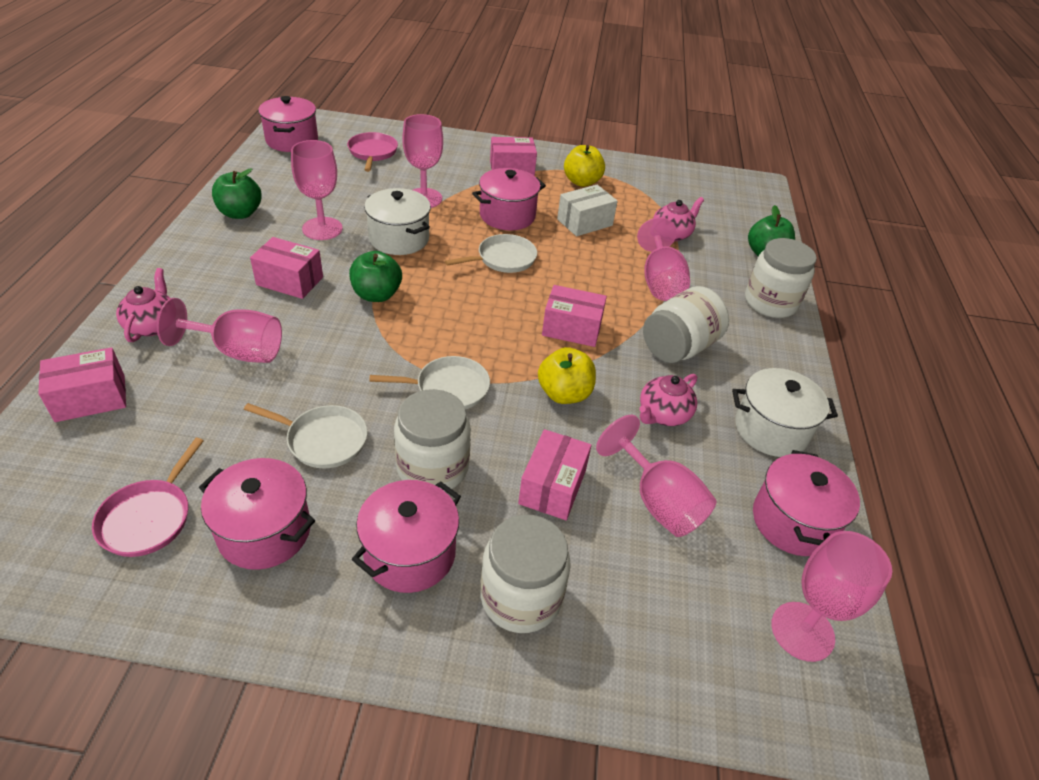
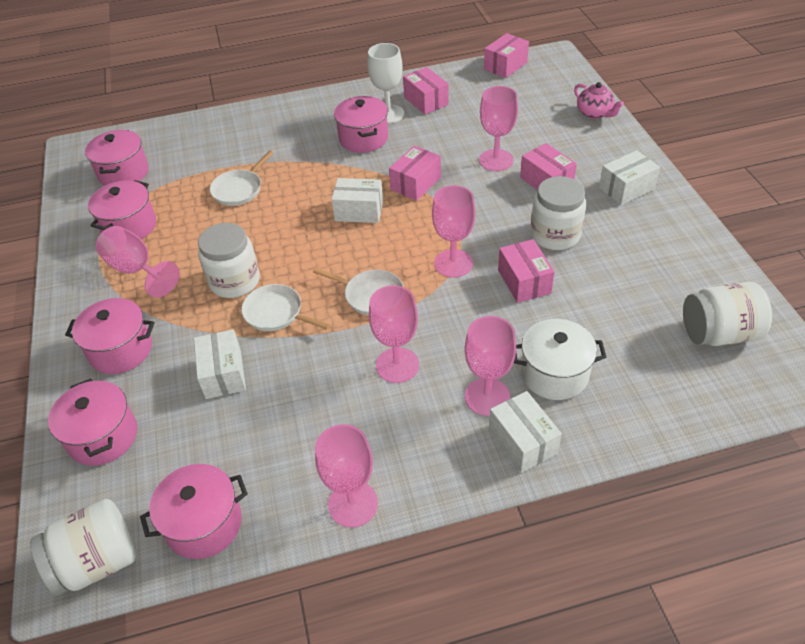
green apple: [212,168,262,219] [349,251,402,302] [748,205,795,256] = 3 -> none = 0
pink pan: [92,438,204,557] [347,132,398,172] = 2 -> none = 0
pink pot: [199,458,315,570] [258,96,318,152] [351,480,461,593] [472,168,546,230] [753,450,860,556] = 5 -> [48,378,137,466] [65,298,155,374] [85,130,149,186] [88,180,156,239] [140,464,248,559] [334,96,388,153] = 6
pink teapot: [116,268,170,342] [639,374,697,426] [653,197,704,242] = 3 -> [574,82,624,119] = 1
white box: [557,185,618,236] = 1 -> [194,329,246,399] [331,178,383,223] [489,391,562,473] [599,150,660,205] = 4
white goblet: none = 0 -> [367,43,404,124] = 1
white pot: [364,188,431,255] [732,368,838,457] = 2 -> [514,319,606,400] = 1
yellow apple: [538,347,596,404] [564,145,605,187] = 2 -> none = 0

